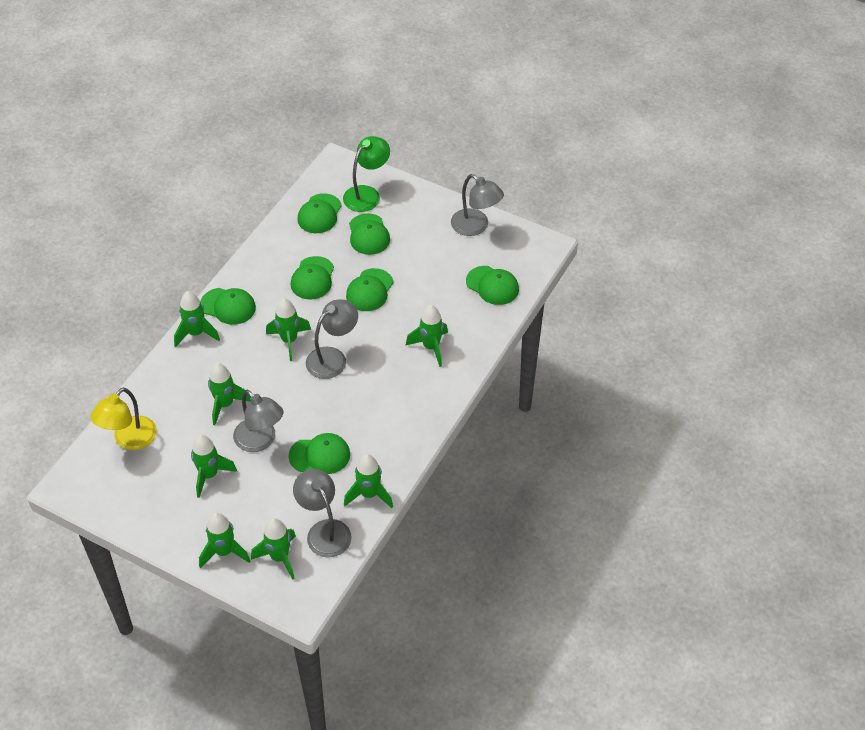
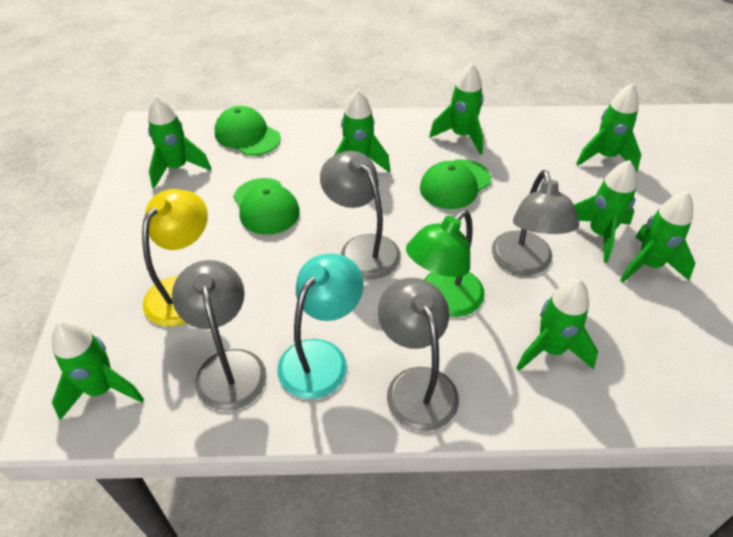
green cap: [200,288,256,325] [289,433,350,474] [291,256,334,300] [298,193,342,233] [346,268,393,311] [349,213,390,255] [466,266,519,305] = 7 -> [214,106,281,156] [233,178,300,235] [420,159,491,209] = 3
turquoise lamp: none = 0 -> [277,253,364,399] = 1

